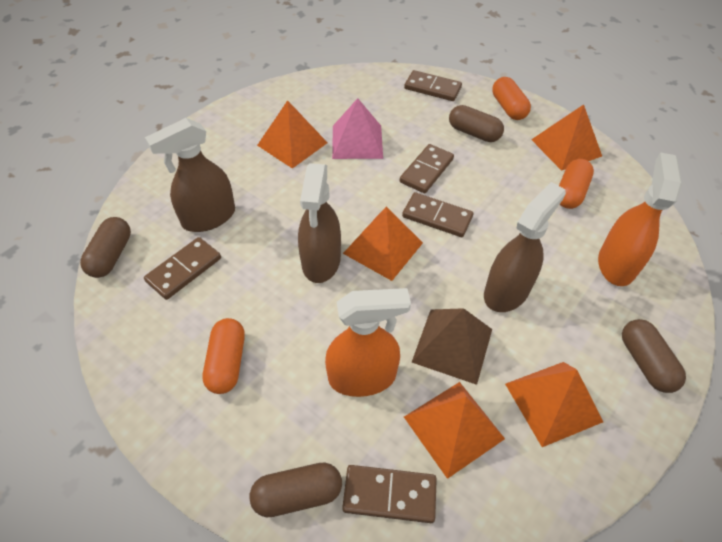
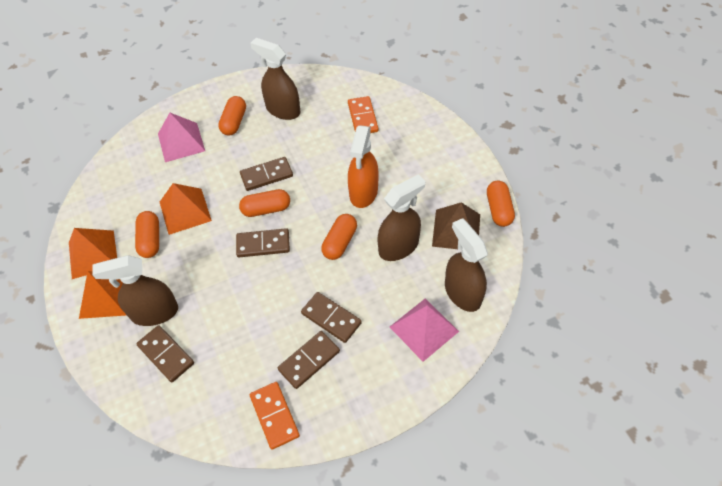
brown capsule: [80,217,131,278] [249,463,342,517] [449,105,504,142] [622,319,686,393] = 4 -> none = 0
brown spray bottle: [145,118,235,232] [298,163,341,283] [484,182,566,312] = 3 -> [92,255,178,326] [250,38,300,120] [378,174,425,261] [445,218,488,312] = 4
orange capsule: [202,318,245,394] [492,77,531,120] [559,159,594,209] = 3 -> [135,211,159,258] [218,96,246,135] [239,189,290,217] [321,214,357,260] [487,181,515,227] = 5
orange domino: none = 0 -> [250,382,300,450] [348,96,379,133] = 2
orange pyramid: [257,100,328,169] [343,207,423,281] [404,382,505,479] [505,362,603,447] [531,105,602,171] = 5 -> [69,228,117,279] [79,271,127,319] [160,183,212,235] = 3
orange spray bottle: [325,288,411,397] [598,152,682,286] = 2 -> [348,125,378,208] = 1
pink pyramid: [332,98,383,159] = 1 -> [158,113,205,162] [390,299,459,362] = 2

